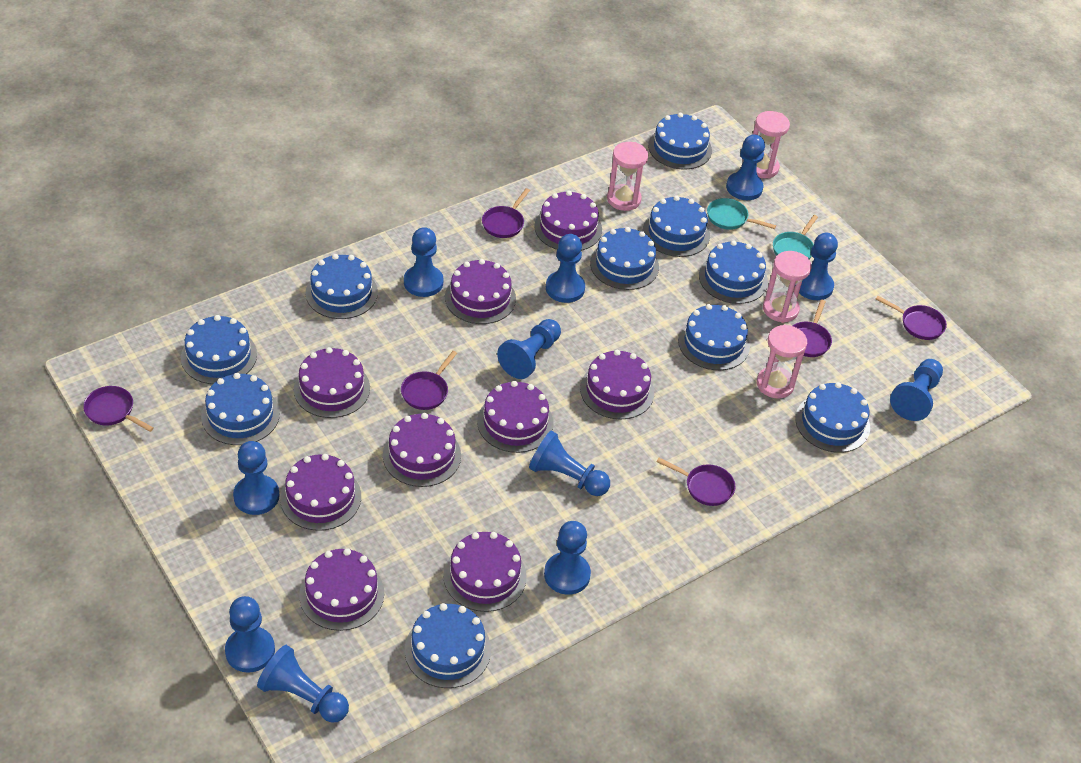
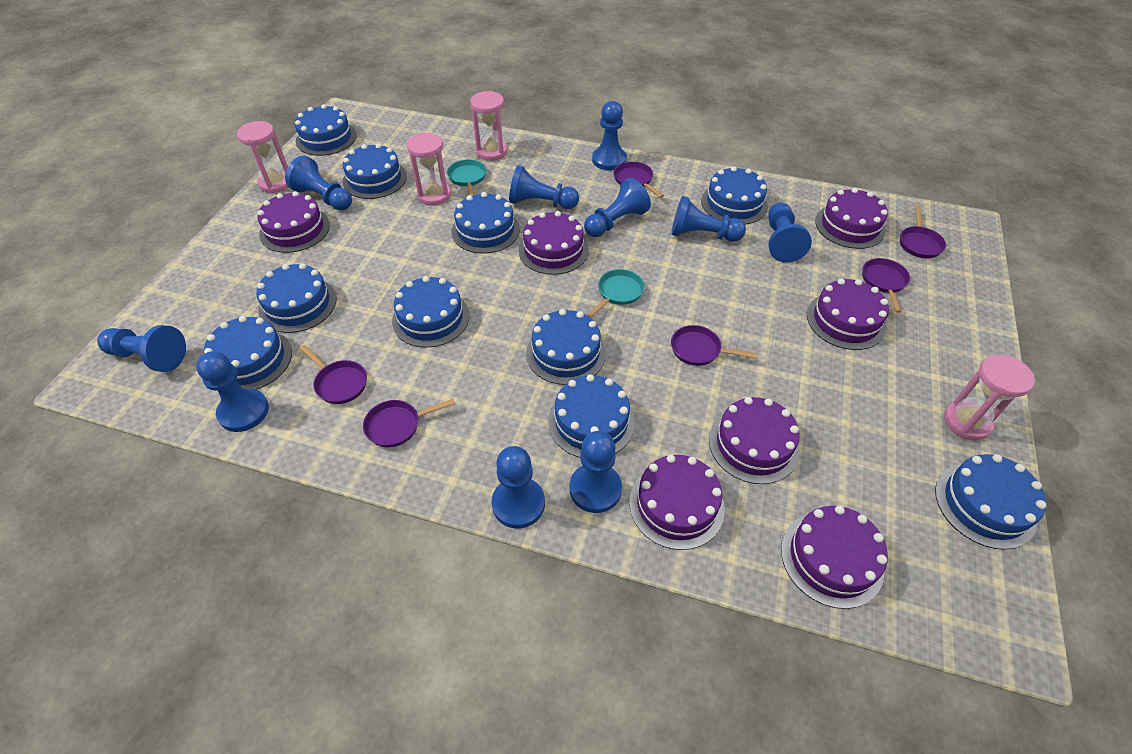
blue pawn: [225,596,275,673] [233,441,280,515] [257,645,349,723] [404,227,444,297] [497,319,561,379] [529,431,610,496] [544,521,591,595] [546,234,585,303] [726,134,765,200] [799,233,838,300] [890,359,943,421] = 11 -> [97,325,186,372] [196,351,269,432] [285,156,352,210] [491,446,545,529] [509,165,579,209] [569,431,622,513] [584,178,651,237] [592,101,627,171] [671,196,746,242] [768,203,812,263] = 10
purple cake: [280,454,361,531] [294,347,370,418] [299,548,384,631] [383,413,461,487] [443,532,527,612] [445,259,516,324] [477,381,554,453] [534,190,602,251] [580,350,654,419] = 9 -> [257,191,330,253] [519,211,589,275] [629,455,725,550] [709,397,800,484] [781,506,888,609] [807,279,889,350] [815,188,888,249] = 7

